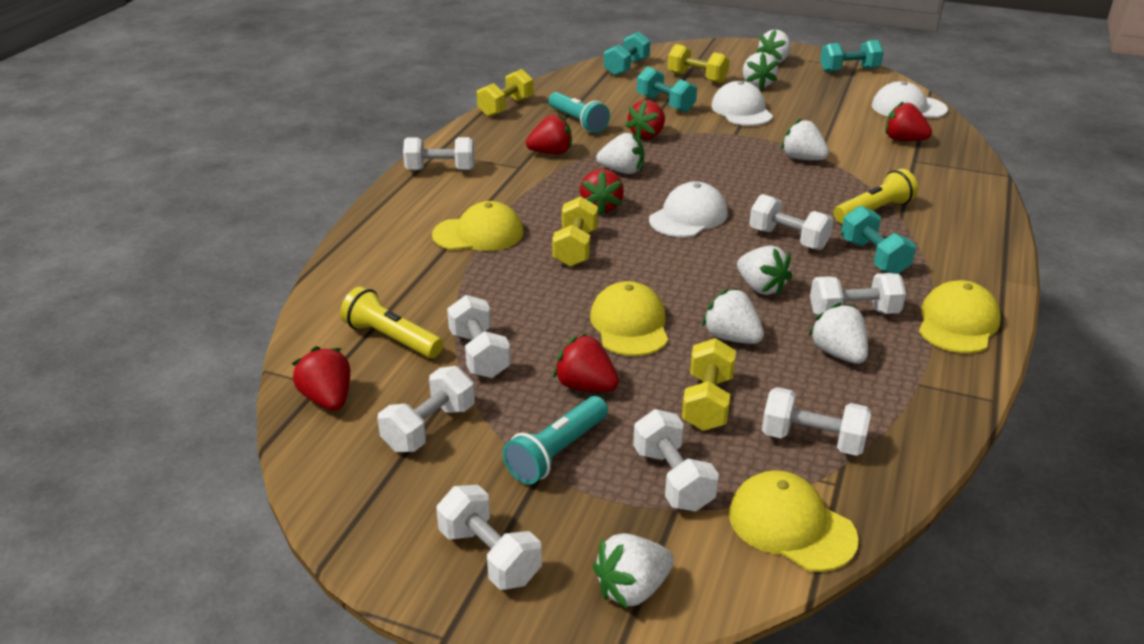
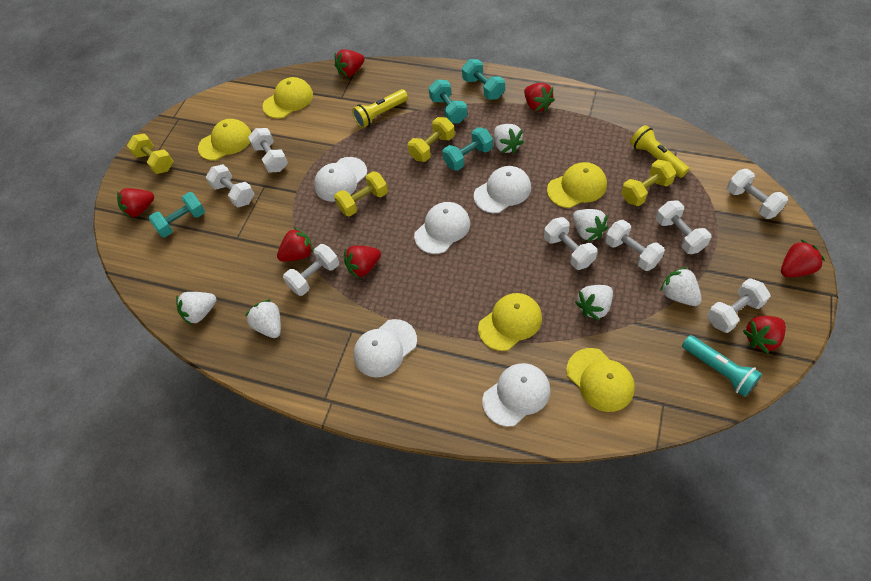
red strawberry: [292,346,350,411] [526,114,572,154] [553,334,619,392] [580,169,624,215] [626,100,665,139] [885,101,932,141] = 6 -> [117,188,154,218] [277,227,313,262] [334,49,365,77] [344,245,381,279] [524,83,555,112] [743,316,786,354] [781,239,825,277] = 7
turquoise flashlight: [503,396,608,484] [548,92,610,133] = 2 -> [682,335,762,397] = 1
white cap: [649,181,728,237] [711,81,773,126] [872,81,948,118] = 3 -> [314,157,367,202] [353,319,417,377] [414,202,470,254] [474,166,531,213] [482,363,550,427] = 5
white strawberry: [593,533,674,608] [596,133,644,174] [702,289,764,344] [737,245,792,296] [743,52,778,89] [756,30,791,63] [781,119,829,160] [808,303,868,364] = 8 -> [176,292,216,325] [245,299,281,338] [494,124,524,154] [573,209,608,242] [575,285,613,321] [660,267,702,306] = 6
yellow cap: [432,201,523,251] [590,281,668,356] [729,470,859,572] [919,280,1001,353] = 4 -> [198,119,251,161] [263,77,313,119] [478,293,542,351] [547,162,607,208] [566,348,635,412] = 5

